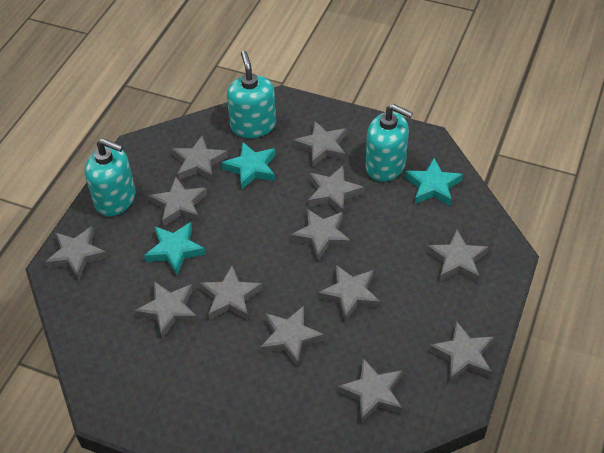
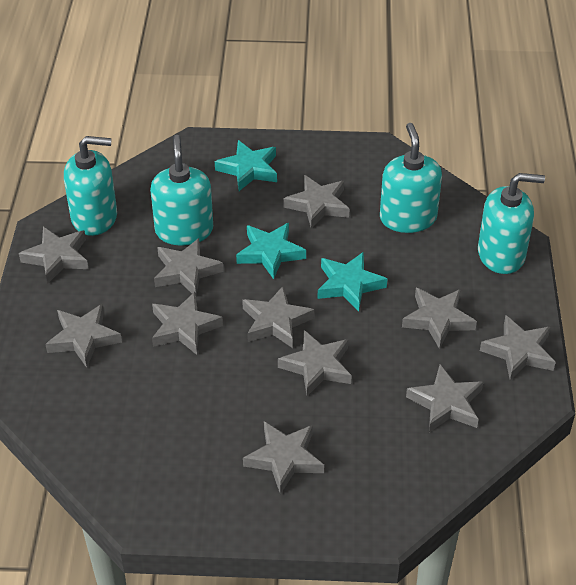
grey star: [45,226,108,280] [135,281,198,339] [149,177,207,227] [172,136,228,181] [200,266,262,320] [260,306,324,367] [291,209,351,261] [293,121,346,168] [308,166,364,213] [318,265,380,322] [338,358,402,424] [426,229,489,282] [429,321,494,382] = 13 -> [19,227,89,283] [45,304,122,368] [152,292,223,355] [154,238,224,295] [242,286,314,348] [243,421,324,494] [278,330,352,396] [283,175,349,229] [402,288,477,349] [406,365,483,432] [480,315,556,380] = 11
turquoise soap dispenser: [85,138,136,216] [227,51,276,138] [366,104,413,182] = 3 -> [64,136,117,236] [150,135,213,245] [380,123,442,233] [478,173,545,274] = 4

